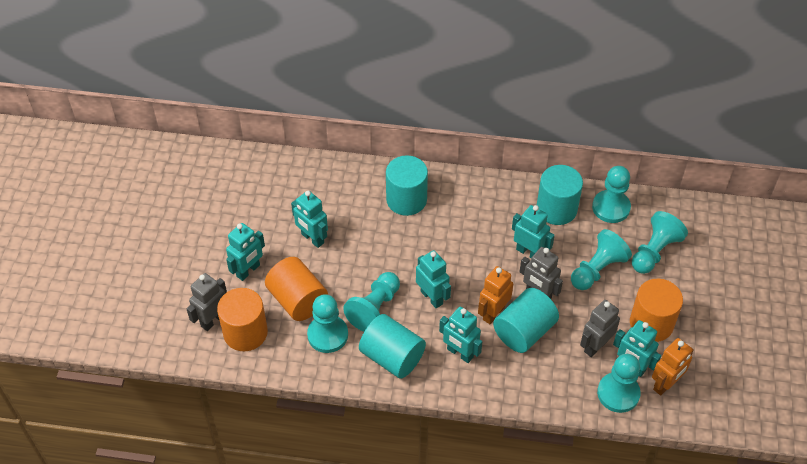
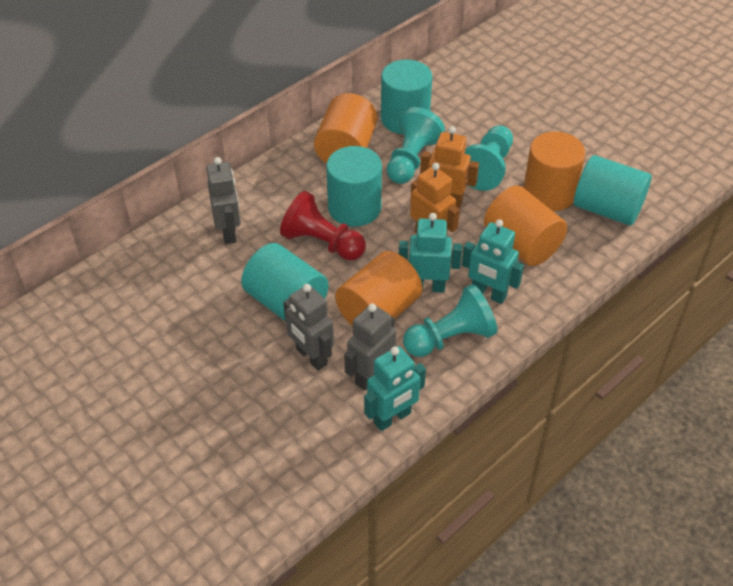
orange cylinder: [217,288,268,351] [265,257,328,321] [630,279,683,342] = 3 -> [314,93,377,164] [335,251,422,327] [484,185,567,266] [523,132,585,211] = 4
red pawn: none = 0 -> [280,191,366,261] = 1
turquoise pawn: [307,294,348,353] [343,272,400,332] [571,229,632,290] [592,166,631,223] [597,354,641,413] [632,211,688,274] = 6 -> [387,107,445,184] [403,284,498,357] [465,125,513,191] = 3
turquoise robot: [226,223,265,281] [291,191,328,248] [416,250,451,308] [439,307,482,363] [512,205,555,258] [613,320,661,377] = 6 -> [364,346,426,431] [399,213,462,293] [462,219,524,304] = 3

